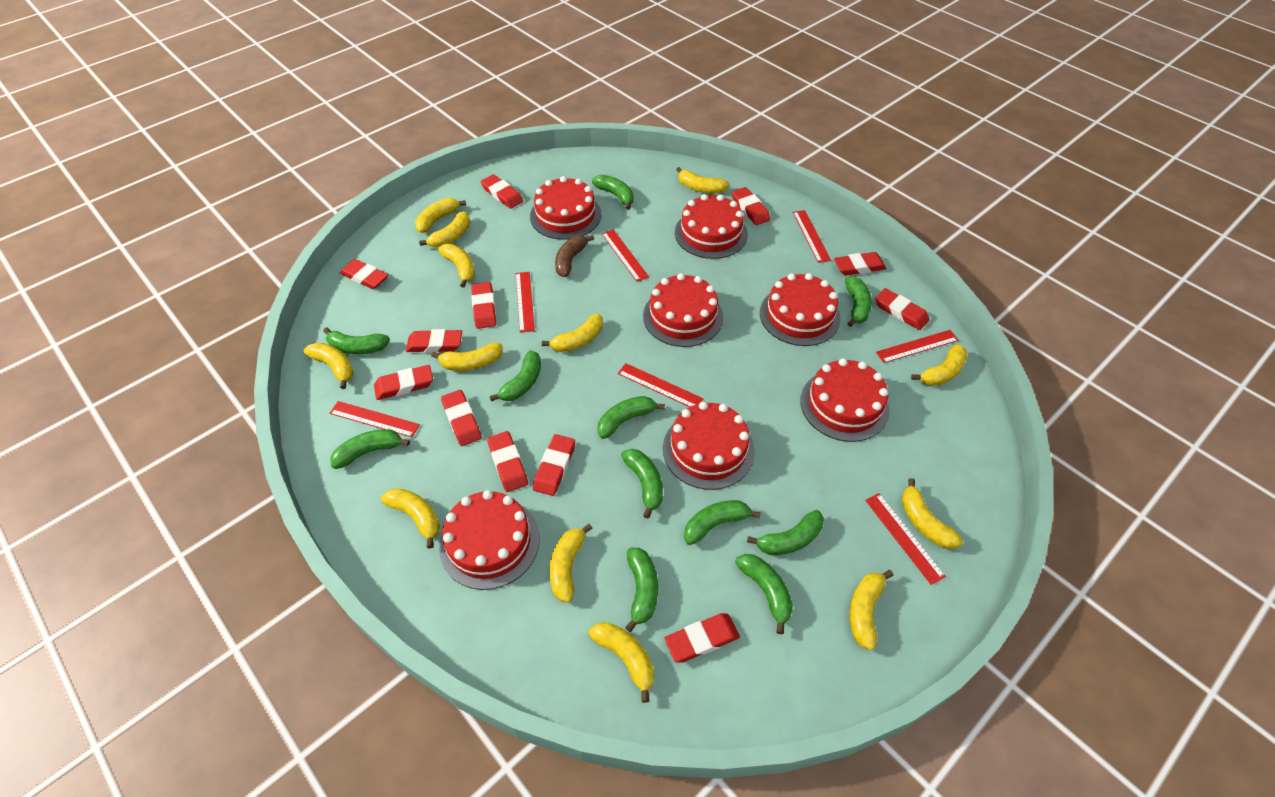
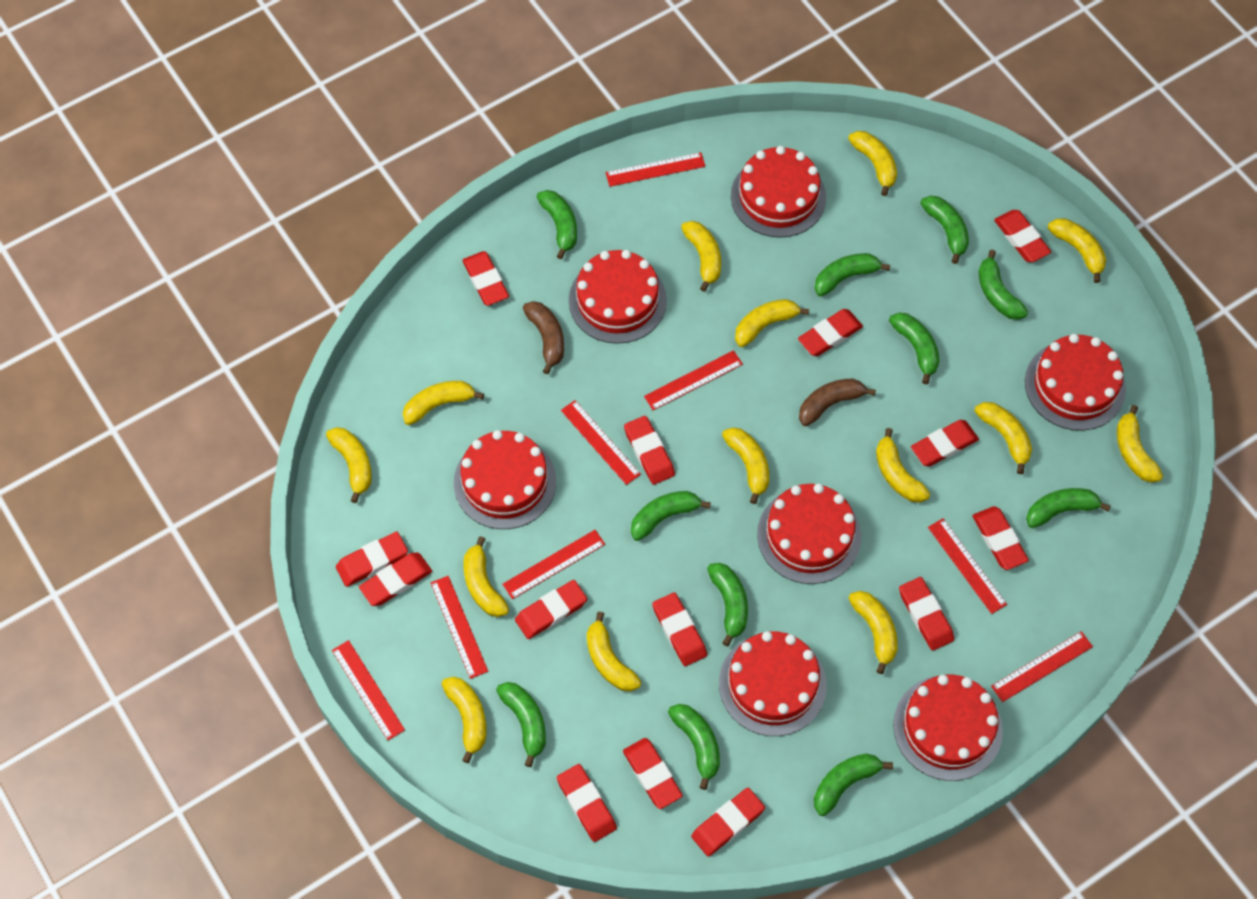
brown banana: [555,235,594,277] = 1 -> [523,301,564,374] [799,378,876,426] = 2
red eraser: [340,259,388,289] [374,365,433,400] [406,329,462,353] [441,390,482,446] [471,282,496,329] [481,174,523,209] [487,431,528,492] [533,434,575,496] [665,613,740,662] [732,187,770,225] [834,252,886,276] [875,288,929,330] = 12 -> [336,532,408,587] [359,553,432,606] [462,251,509,306] [515,580,587,639] [557,764,617,842] [623,738,683,809] [624,416,675,485] [652,592,707,666] [691,788,765,856] [798,309,863,356] [899,577,954,651] [911,420,979,466] [972,506,1029,570] [994,210,1051,262] = 14
red ruler: [330,401,420,437] [516,272,535,333] [602,229,649,282] [618,363,703,407] [793,210,831,263] [865,493,946,585] [876,330,959,363] = 7 -> [332,640,405,740] [431,576,488,679] [502,530,605,599] [561,400,641,485] [605,152,706,187] [644,350,743,410] [928,518,1007,614] [991,631,1093,702] = 8
yellow banana: [304,342,354,389] [381,488,440,548] [415,198,466,233] [419,211,471,248] [431,343,503,371] [438,244,475,288] [542,313,603,352] [550,524,593,603] [589,622,654,703] [676,167,729,193] [849,570,893,651] [901,478,963,549] [911,344,968,386] = 13 -> [326,427,372,503] [403,381,484,425] [442,677,487,763] [463,536,509,617] [587,612,641,692] [681,221,721,292] [722,427,769,504] [735,299,809,347] [848,131,897,196] [848,591,898,674] [876,428,930,503] [974,402,1032,474] [1048,218,1106,283] [1117,405,1163,483] = 14

